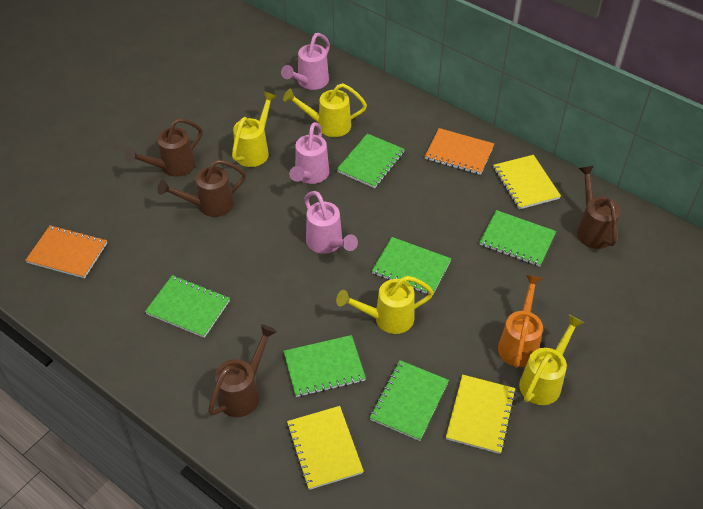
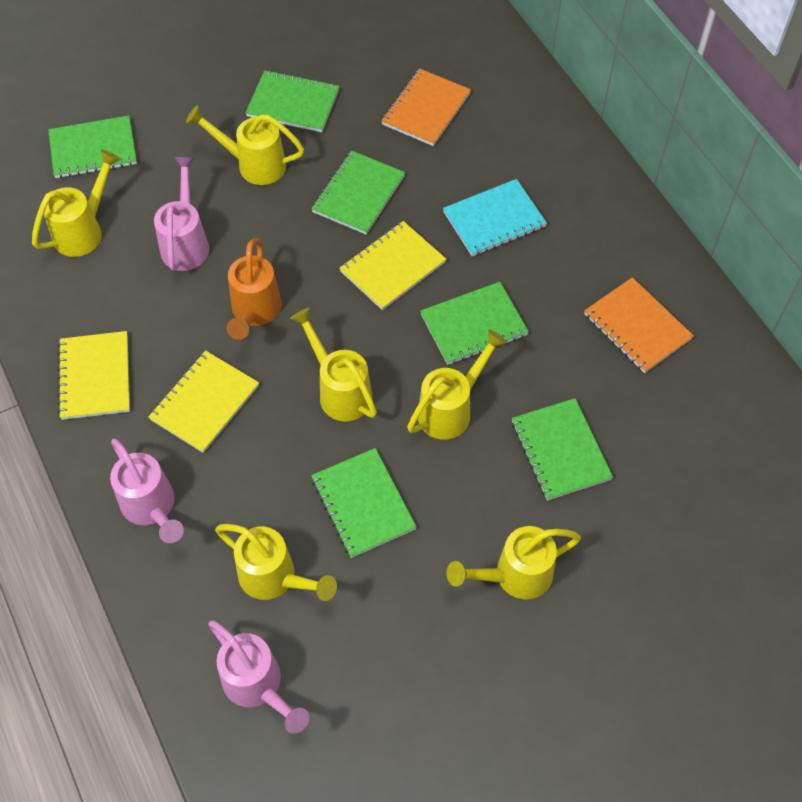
brown watering can: [125,118,203,177] [157,159,246,217] [208,324,277,417] [577,166,620,249] = 4 -> none = 0
turquoise notebook: none = 0 -> [443,179,547,256] = 1
yellow watering can: [232,92,277,167] [283,83,367,137] [336,276,434,334] [519,314,584,405] = 4 -> [32,150,121,257] [186,105,304,185] [215,524,337,601] [290,308,377,421] [407,330,507,440] [446,526,581,599] = 6

